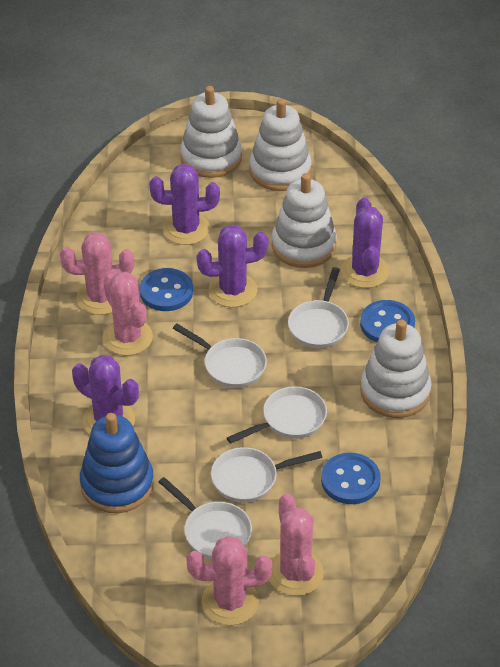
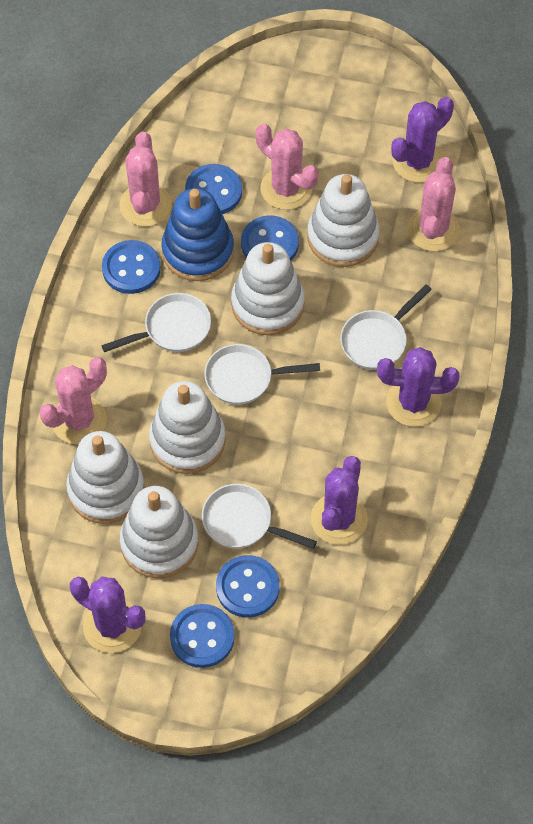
blue button: [139,268,193,311] [321,453,381,504] [360,300,415,342] = 3 -> [102,240,161,294] [170,604,235,668] [185,164,242,214] [216,555,280,618] [241,215,299,260] = 5
white pan: [158,477,252,559] [173,323,267,388] [211,447,323,503] [227,386,327,444] [288,267,349,348] = 5 -> [101,293,211,352] [202,484,317,549] [204,344,320,405] [340,284,432,370] = 4
white stacking toy: [180,86,242,178] [249,99,311,191] [272,173,337,268] [360,319,432,418] = 4 -> [66,431,145,524] [120,486,199,579] [149,381,226,474] [231,242,305,335] [307,174,380,267] = 5

